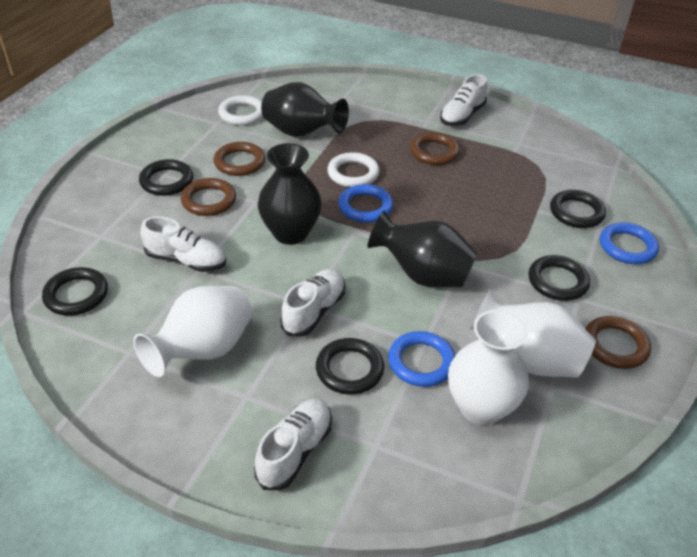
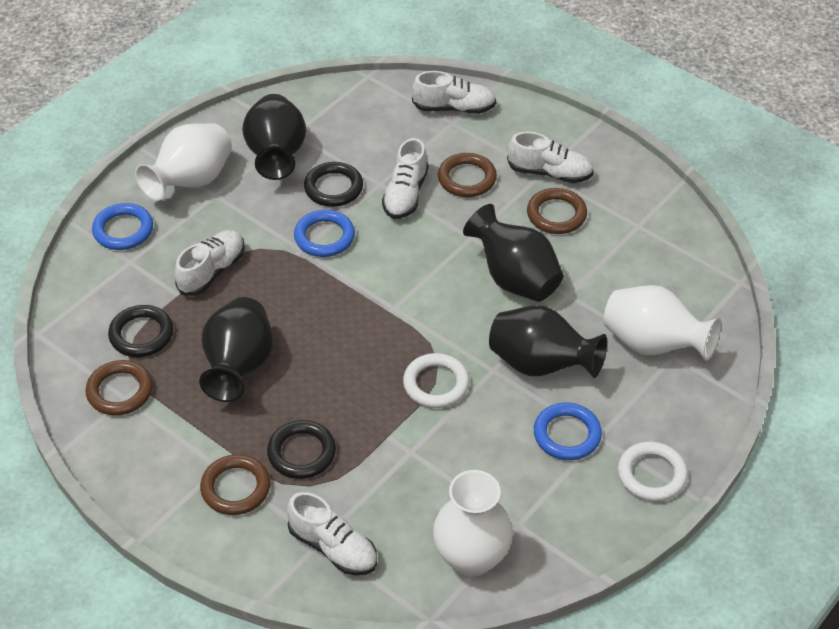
black ring: [42,267,108,316] [139,159,193,196] [316,338,384,395] [528,255,590,301] [550,190,606,228] = 5 -> [108,305,173,357] [267,420,336,479] [304,162,363,207] = 3
black vase: [257,143,322,245] [261,82,349,137] [367,211,478,287] = 3 -> [199,297,273,402] [242,94,306,180] [463,204,564,302] [489,305,607,378] = 4
white shoe: [140,216,226,272] [254,398,332,490] [281,269,346,337] [440,74,487,126] = 4 -> [175,230,245,296] [287,492,377,575] [382,138,428,219] [412,71,496,114] [507,132,594,183] = 5

